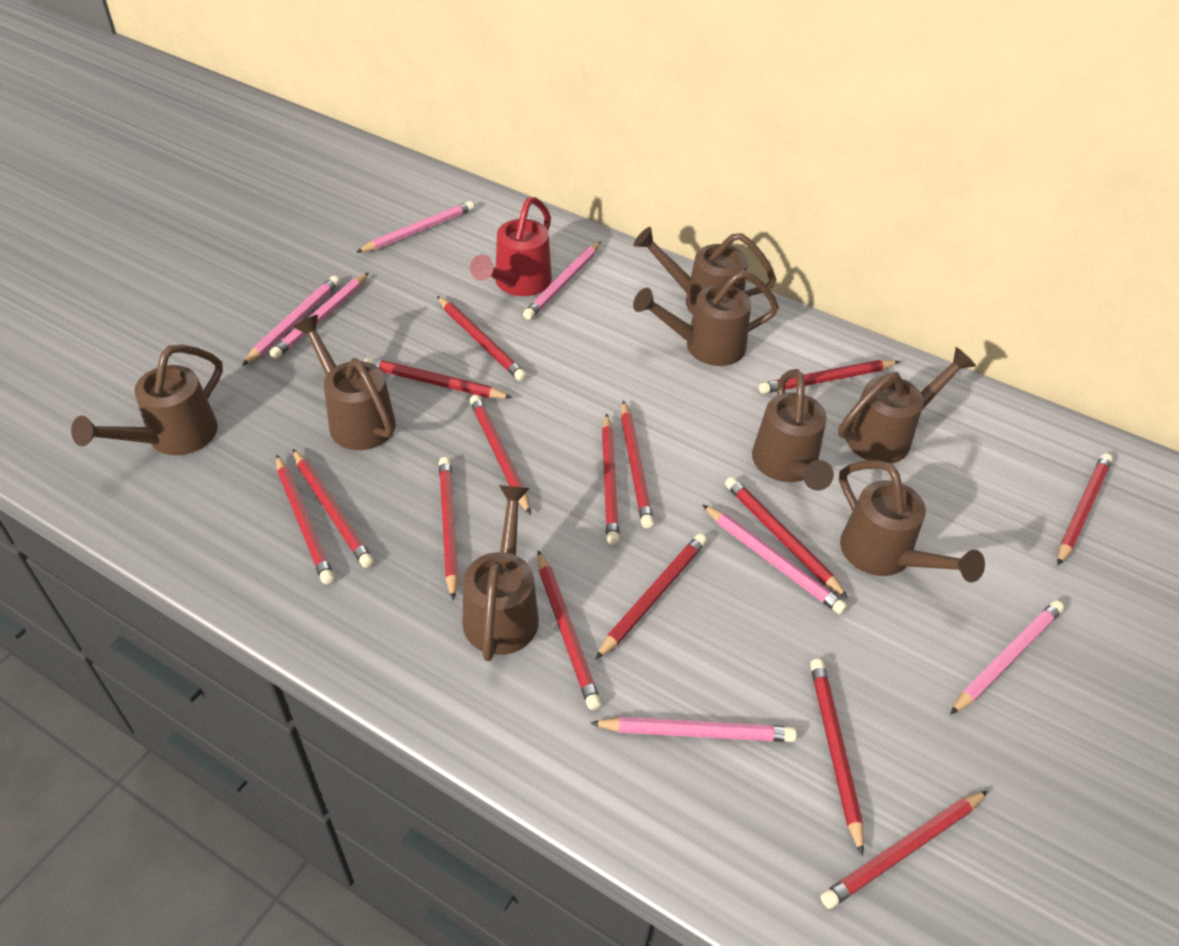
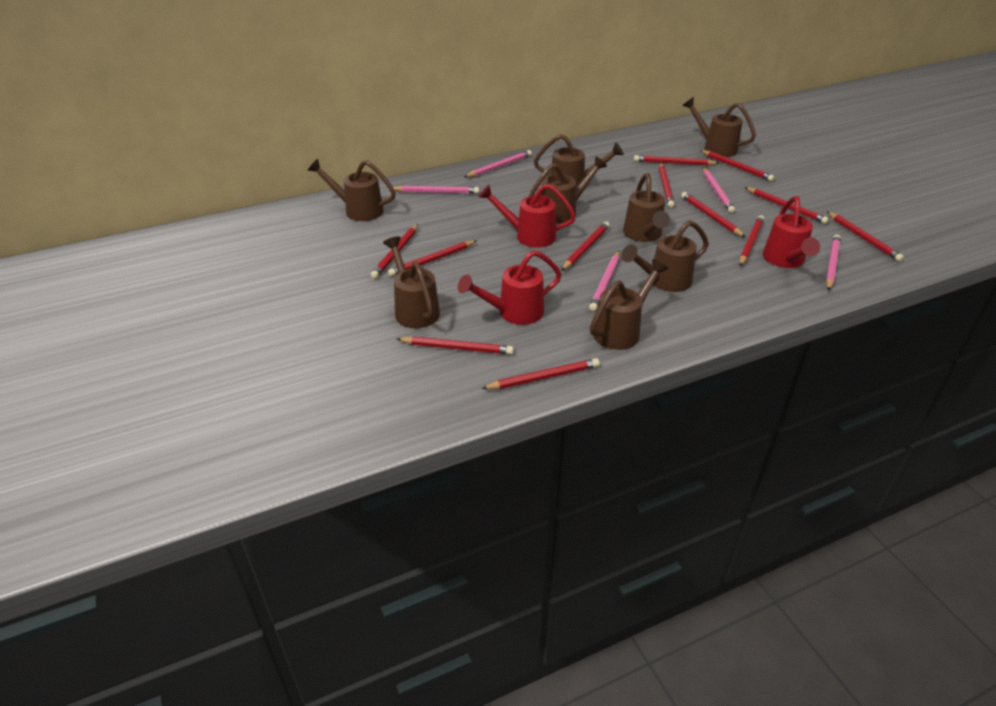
pink pencil: [242,276,340,366] [269,272,369,359] [356,201,474,253] [523,241,601,320] [590,717,797,742] [702,504,847,614] [950,600,1064,715] = 7 -> [393,186,479,194] [464,150,532,177] [589,251,619,311] [703,168,735,213] [826,235,841,291] = 5
red pencil: [276,455,334,584] [293,449,374,568] [364,357,513,398] [437,296,527,381] [439,457,459,601] [470,395,531,515] [538,550,601,710] [595,533,707,660] [602,413,619,545] [621,400,654,528] [725,477,848,598] [759,360,900,394] [810,659,864,856] [820,790,988,909] [1057,453,1113,565] = 15 -> [371,224,418,279] [388,240,476,277] [397,336,514,354] [481,358,600,389] [561,222,610,271] [634,155,719,166] [659,163,675,208] [681,192,745,237] [700,150,775,181] [739,215,764,266] [745,187,829,224] [827,212,904,262] = 12
red watering can: [470,197,552,296] = 1 -> [458,250,562,325] [478,184,576,248] [763,196,820,268] = 3

